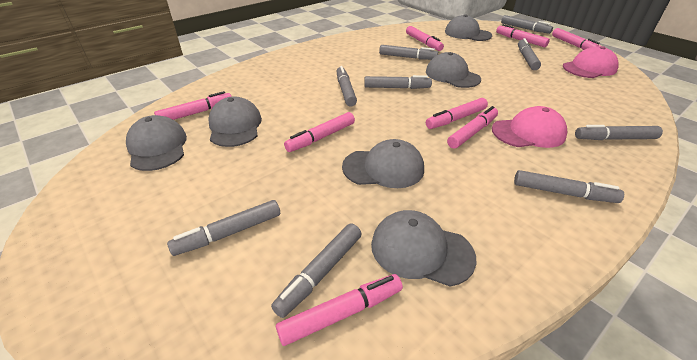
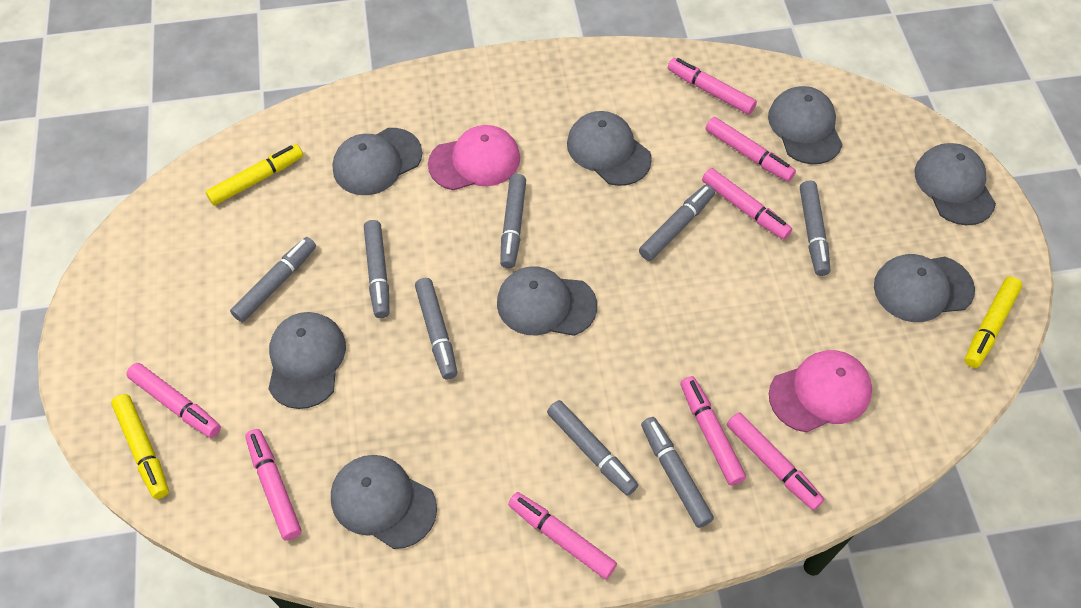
grey cap: [126,115,187,171] [208,96,262,147] [342,139,424,188] [371,210,476,286] [426,52,481,88] [445,15,492,41] = 6 -> [268,312,346,409] [331,455,437,549] [332,128,422,195] [497,266,597,336] [567,111,652,186] [768,86,843,164] [874,254,975,322] [915,143,996,225] = 8
grey marker: [167,200,280,256] [271,224,361,318] [336,66,357,106] [364,75,432,89] [379,45,438,60] [501,15,553,34] [514,170,624,203] [518,38,541,70] [575,125,663,140] = 9 -> [230,237,316,322] [364,220,389,318] [415,278,457,380] [500,174,526,268] [547,400,638,496] [639,184,715,261] [641,417,714,528] [800,180,830,276] = 8
yellow marker: none = 0 -> [111,394,169,499] [206,144,303,205] [965,277,1022,368] = 3

